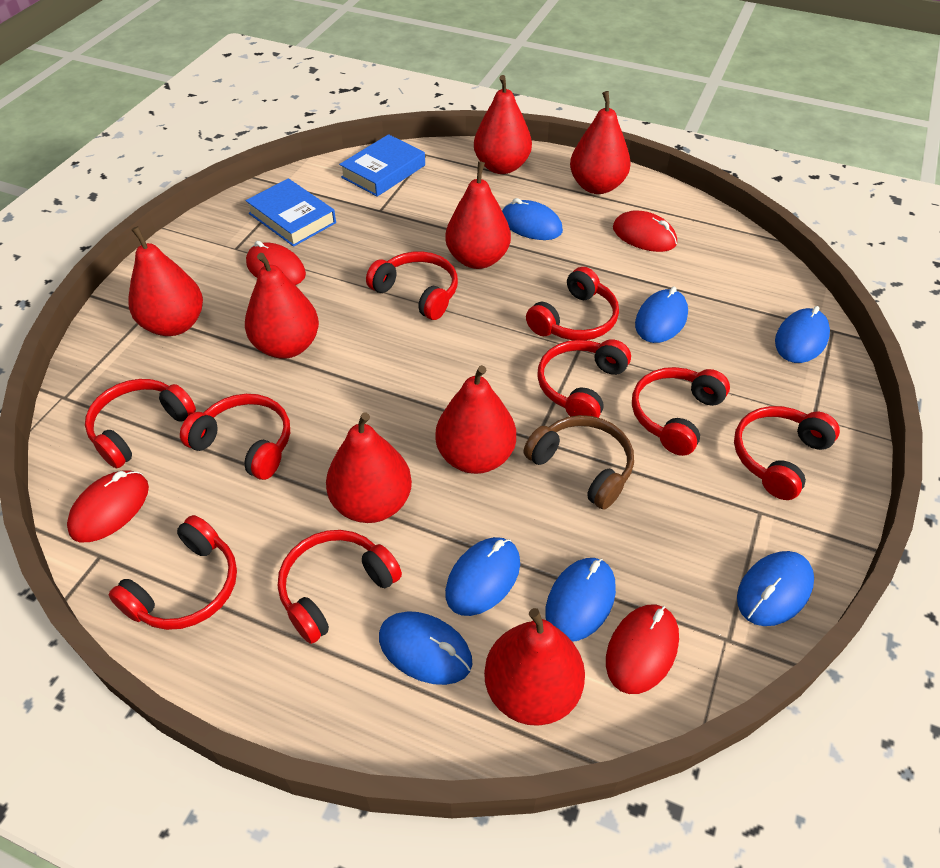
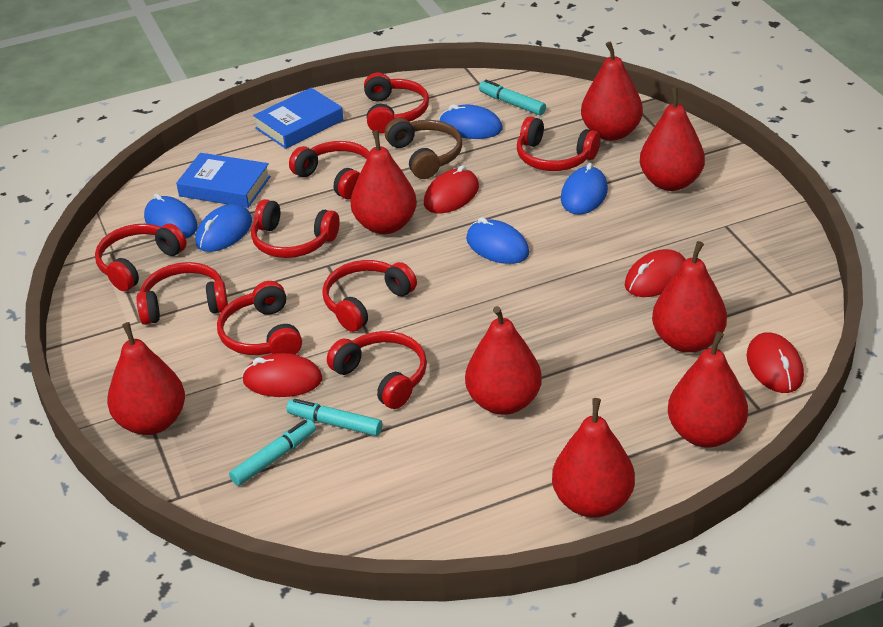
blue mouse: [379,611,472,685] [445,537,520,616] [502,198,563,240] [545,558,616,641] [635,287,688,343] [737,551,814,626] [775,306,830,363] = 7 -> [144,193,198,238] [195,204,252,252] [439,104,503,139] [466,217,529,264] [561,163,608,215] = 5
turquoise marker: none = 0 -> [229,419,316,486] [287,399,382,436] [479,80,546,115] = 3

